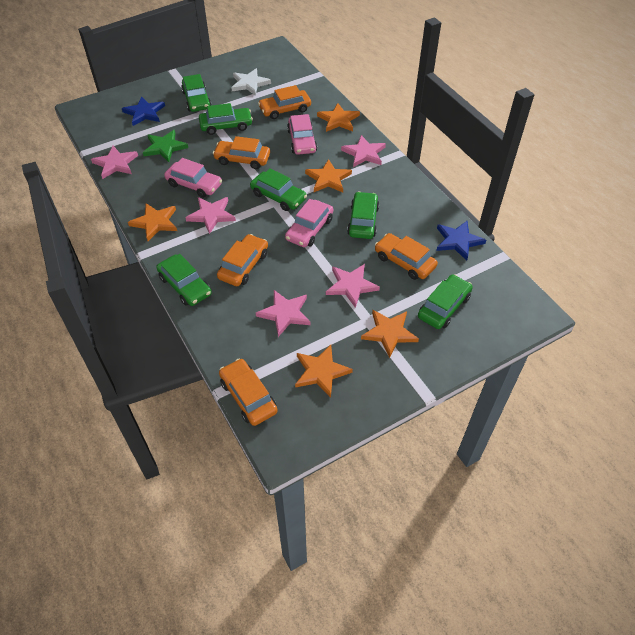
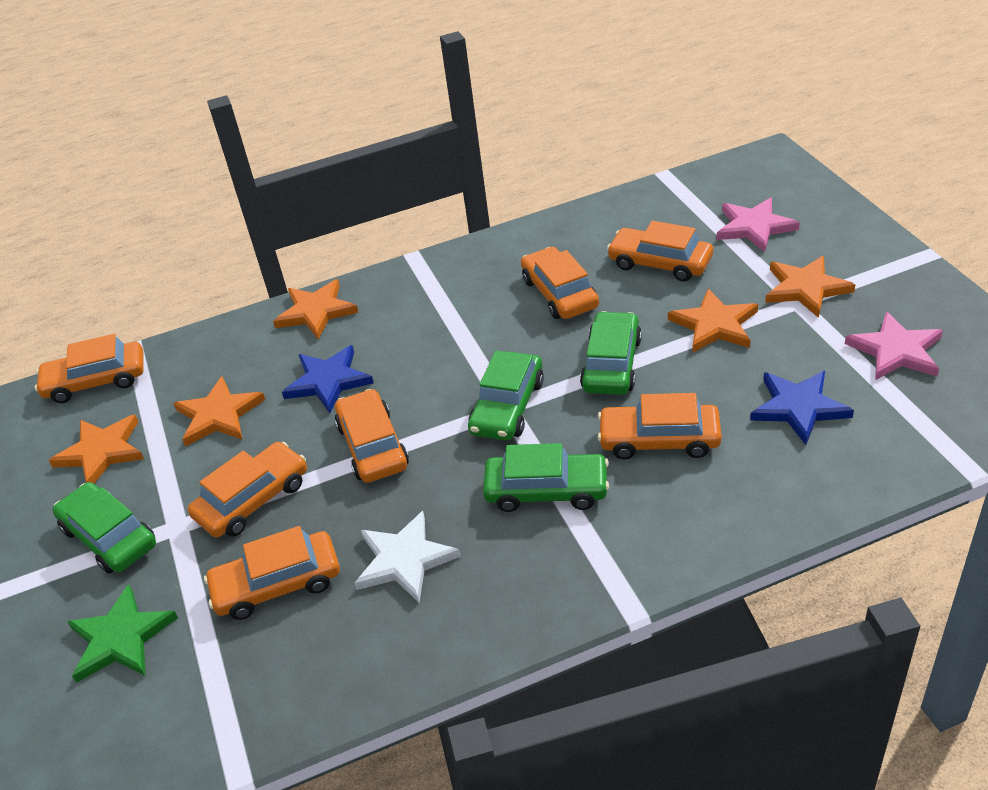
green car: [156,254,212,306] [181,74,211,112] [199,103,253,135] [250,168,307,211] [347,192,379,239] [418,274,473,329] = 6 -> [52,482,156,574] [468,351,544,440] [483,443,609,512] [580,311,642,395] = 4
orange car: [213,136,270,169] [217,234,268,286] [219,358,278,426] [258,85,311,119] [375,233,438,280] = 5 -> [35,334,144,403] [188,442,307,538] [204,526,340,620] [335,389,409,483] [521,247,599,319] [598,393,722,460] [607,221,713,282] = 7
pink car: [164,158,222,198] [285,199,333,247] [287,114,317,155] = 3 -> none = 0
pink star: [91,146,138,179] [185,197,236,234] [256,290,310,337] [326,264,380,308] [341,135,386,167] = 5 -> [716,197,800,252] [845,312,943,380] = 2

